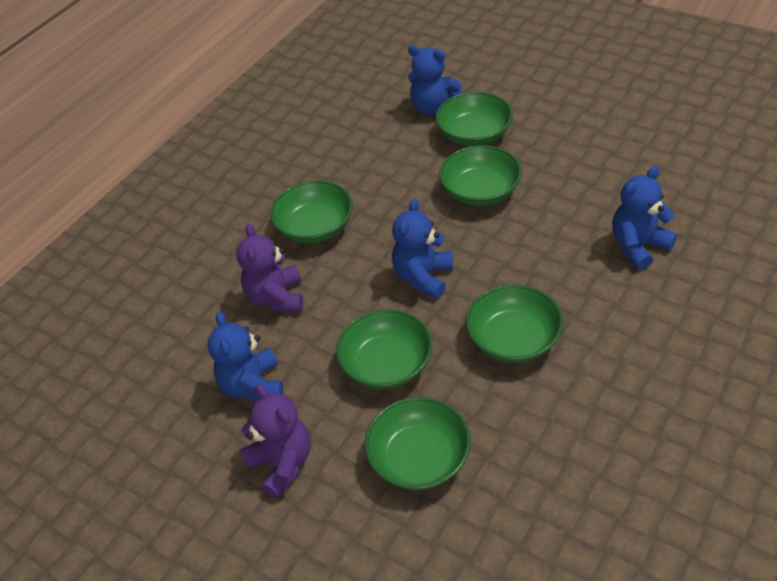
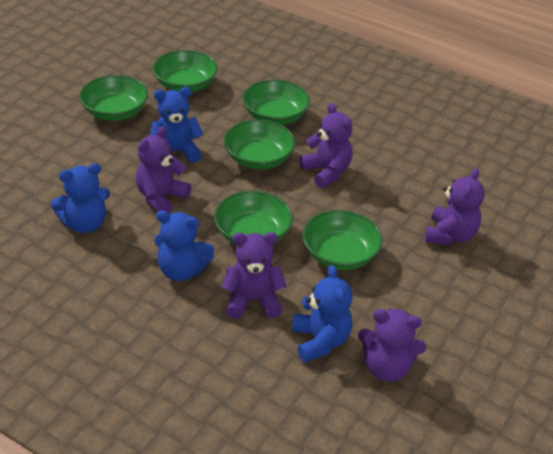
purple teddy bear: [236,223,303,312] [240,384,311,499] = 2 -> [136,126,192,214] [222,232,287,319] [300,103,353,188] [358,309,426,382] [425,168,485,245] = 5

